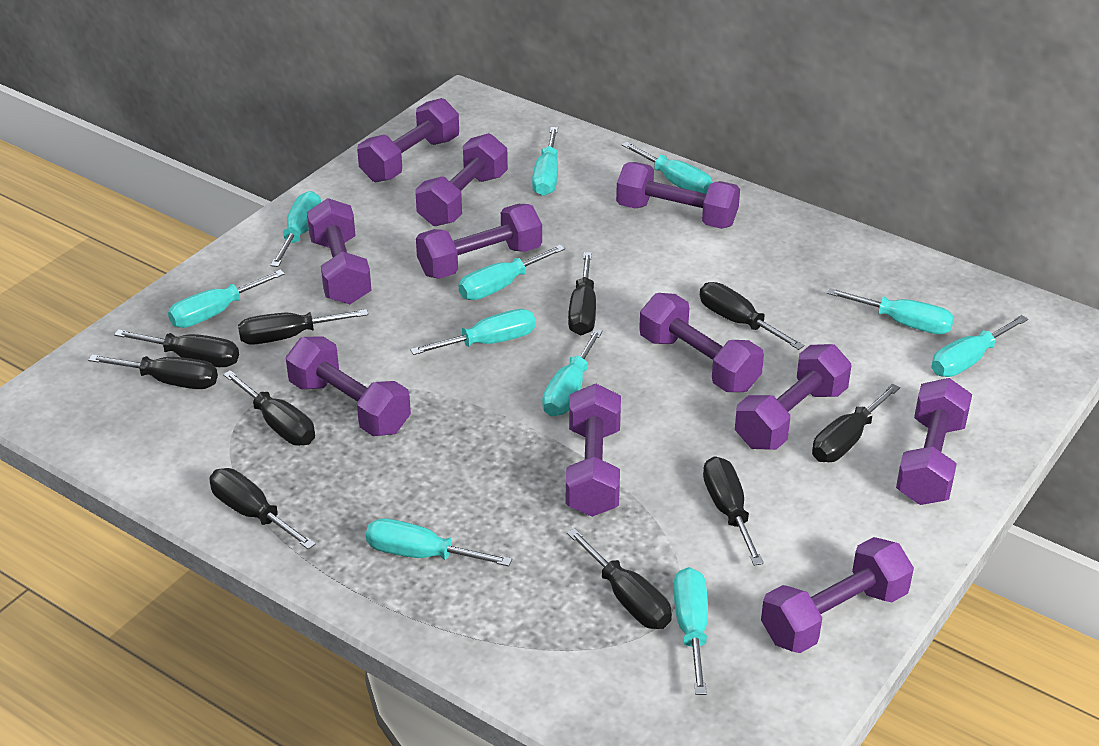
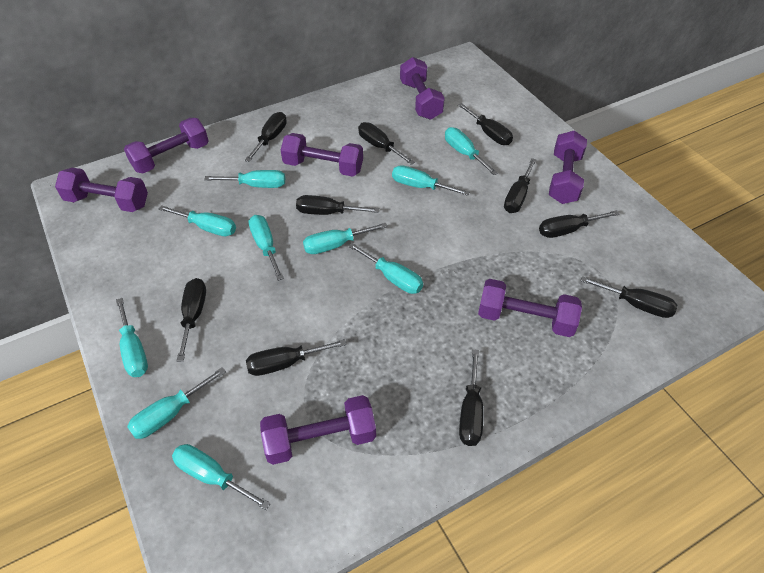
purple dumbbell: [286,336,411,436] [307,198,371,304] [357,98,459,182] [415,133,508,226] [416,204,542,279] [566,384,621,517] [616,162,740,229] [639,293,764,392] [735,344,851,450] [761,537,914,653] [896,378,972,505] = 11 -> [55,168,148,212] [124,118,209,173] [260,395,376,465] [281,133,363,177] [400,57,445,120] [478,279,582,337] [549,130,587,204] = 7
turquoise screwdriver: [168,269,285,328] [270,191,321,267] [366,518,512,566] [410,309,536,355] [458,245,565,300] [532,127,558,196] [542,329,603,417] [621,142,713,194] [673,567,708,695] [827,288,954,335] [931,315,1028,377] = 11 -> [116,298,148,377] [127,367,226,439] [158,205,236,236] [172,444,271,510] [204,170,285,188] [249,215,284,281] [303,223,388,254] [348,243,423,294] [392,165,470,196] [445,127,498,175] = 10

